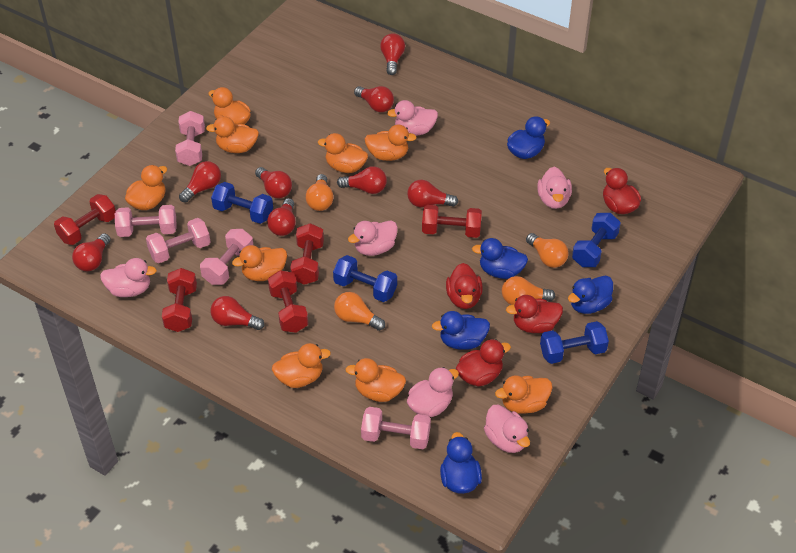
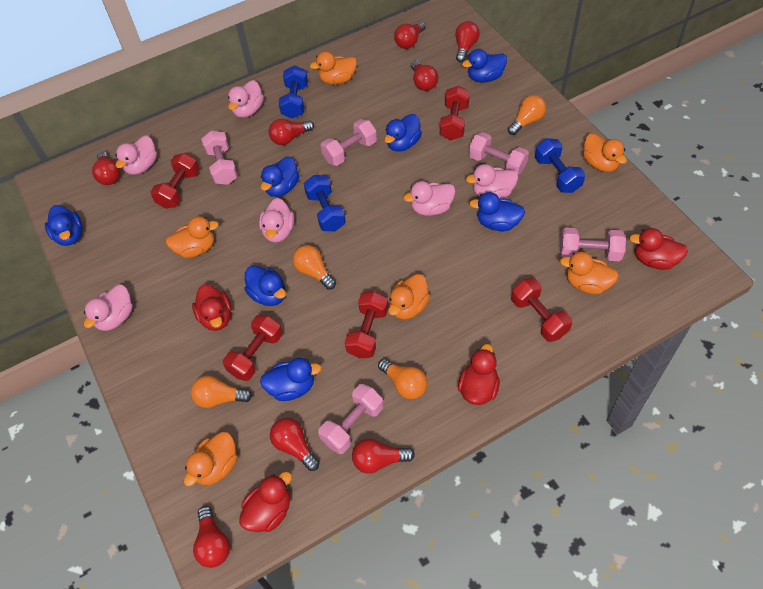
blue duck: [432,311,490,350] [440,432,482,494] [472,238,528,279] [507,116,550,159] [568,276,613,314] = 5 -> [45,205,82,246] [244,265,286,306] [260,358,321,401] [261,156,300,197] [384,114,422,152] [462,49,507,83] [469,192,525,231] = 7
blue dumbbell: [211,182,273,224] [333,255,397,302] [540,321,609,364] [572,213,621,267] = 4 -> [279,65,308,119] [304,175,346,231] [535,138,585,193] = 3
orange duck: [125,165,167,210] [206,116,259,153] [208,87,251,124] [232,245,287,281] [272,343,331,388] [318,133,368,173] [346,358,406,402] [364,125,417,161] [495,375,552,414] = 9 -> [166,216,219,258] [184,432,238,486] [310,51,357,85] [388,274,430,320] [560,252,619,294] [583,133,627,172] = 6
red light bulb: [72,233,111,271] [179,161,221,202] [210,296,264,330] [255,167,292,199] [267,198,296,236] [337,166,387,194] [354,86,394,112] [380,33,405,75] [407,180,458,207] = 9 -> [92,151,120,185] [193,506,230,568] [269,119,314,145] [270,418,320,471] [352,439,415,473] [394,21,426,49] [411,60,438,91] [456,21,480,62] = 8

